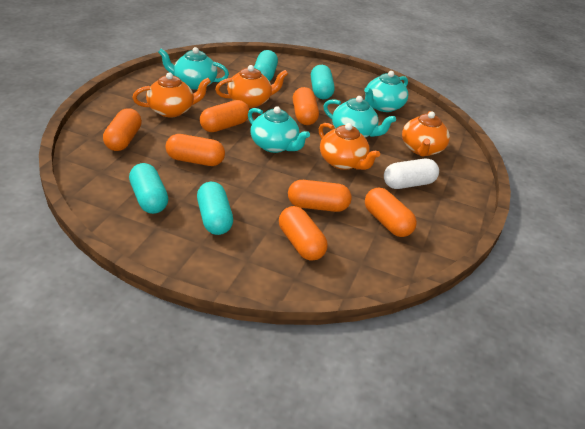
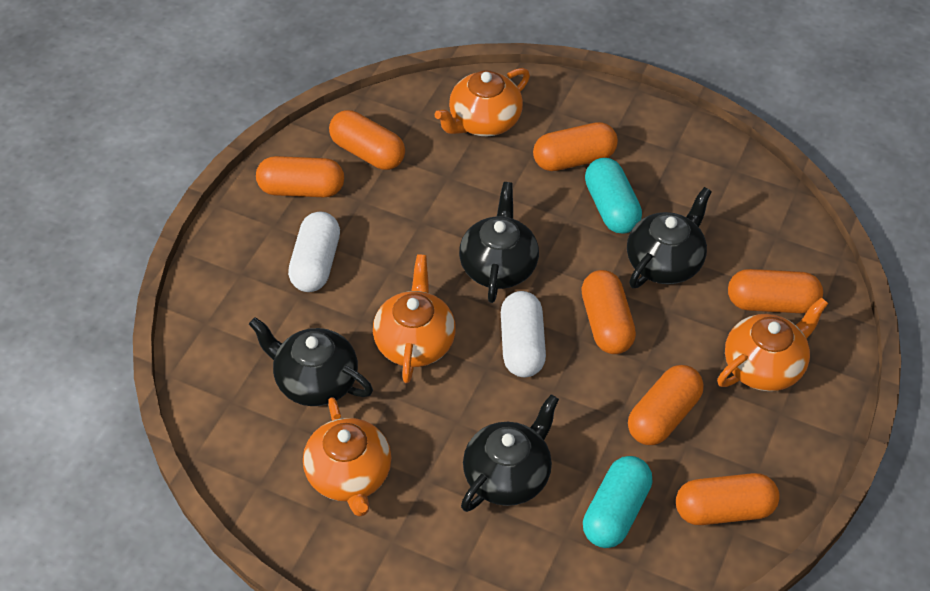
black teapot: none = 0 -> [249,317,373,406] [459,182,539,303] [461,394,559,512] [627,187,712,288] = 4
turquoise capsule: [129,163,168,214] [197,182,233,235] [254,50,278,81] [311,65,335,99] = 4 -> [583,456,653,548] [585,158,642,234] = 2
turquoise teapot: [158,47,229,90] [248,106,310,153] [324,96,396,137] [364,71,408,112] = 4 -> none = 0
white capsule: [384,159,439,189] = 1 -> [288,212,340,292] [501,291,546,377] = 2

